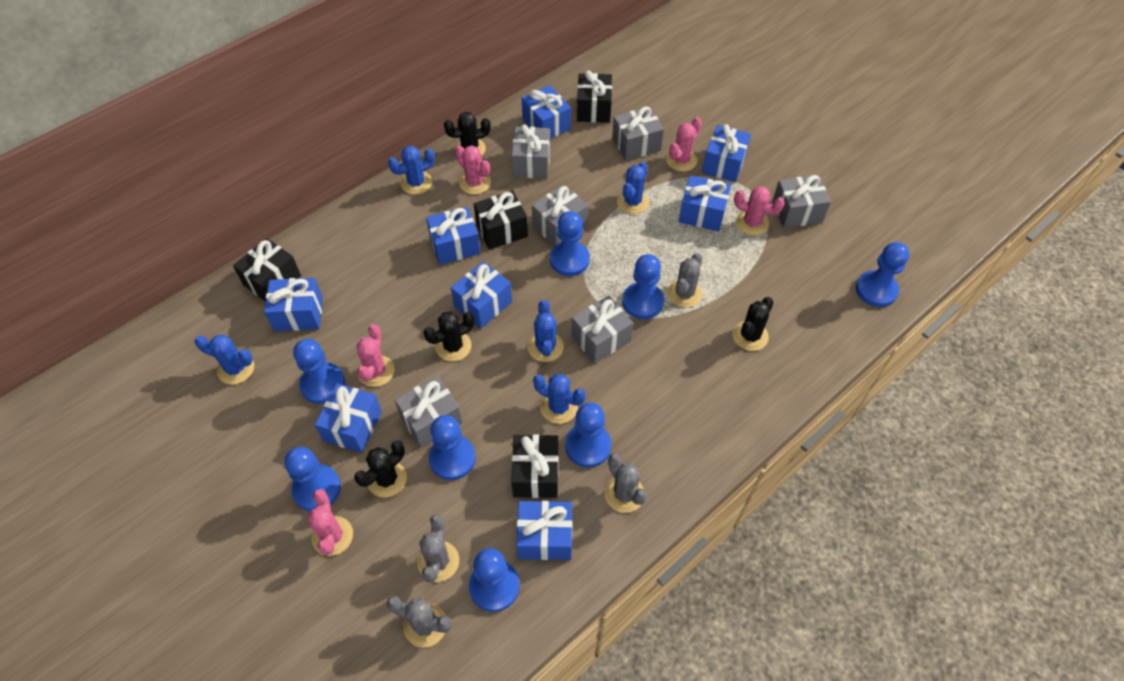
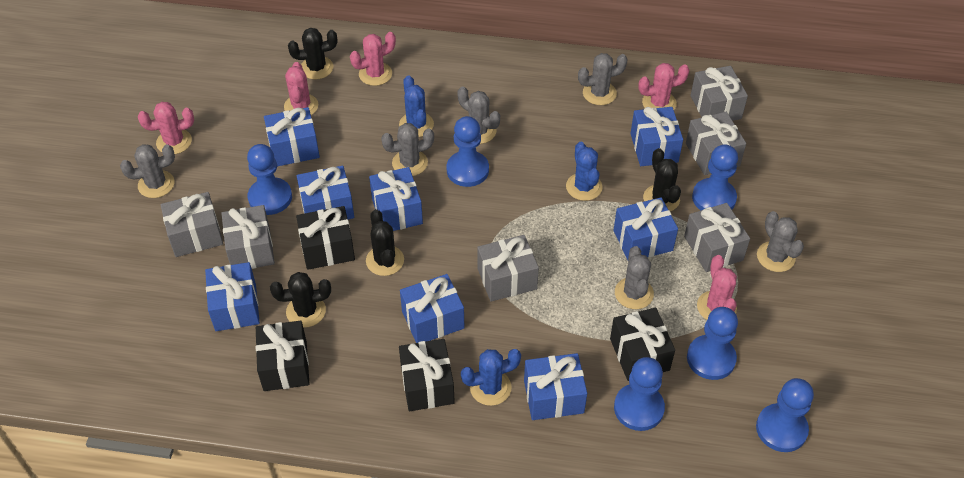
blue cactus: [195,335,254,385] [388,146,435,195] [528,300,564,362] [533,374,586,424] [617,162,649,214] = 5 -> [399,75,434,137] [461,349,521,406] [566,142,603,201] = 3
blue pawn: [284,447,341,511] [293,339,345,404] [429,415,476,480] [469,548,520,612] [550,211,590,276] [565,403,612,468] [622,254,664,319] [856,242,909,307] = 8 -> [247,144,292,215] [447,116,489,187] [614,357,665,431] [687,307,738,380] [692,144,738,210] [756,378,814,452] = 6
grey cactus: [387,596,451,648] [417,514,459,582] [604,453,647,513] [668,253,702,308] = 4 -> [120,144,175,198] [381,123,434,176] [458,86,500,144] [578,53,628,105] [615,246,654,309] [757,211,804,272] = 6

